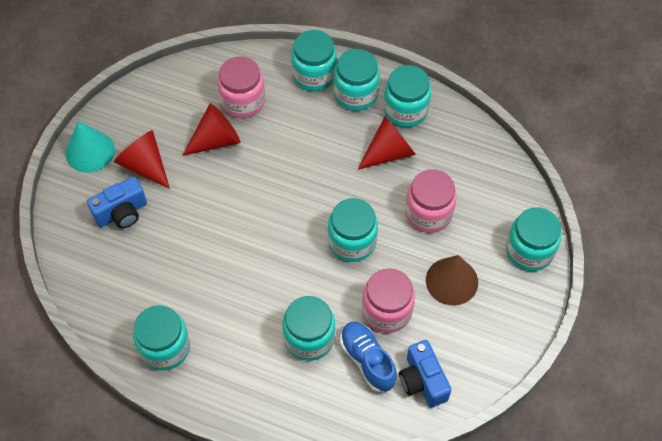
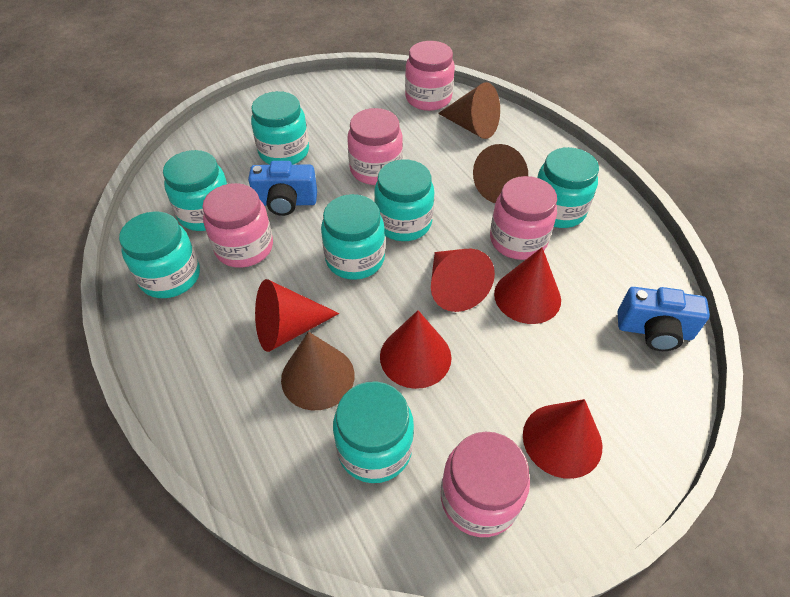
blue shoe: [340,322,397,392] = 1 -> none = 0
brown cone: [426,255,478,305] = 1 -> [281,332,355,410] [438,82,500,139] [473,144,528,203] = 3
pink jar: [217,56,265,118] [362,268,415,333] [405,169,457,233] = 3 -> [202,183,273,268] [347,108,403,185] [405,41,455,111] [441,431,530,537] [490,176,557,260] = 5
red cone: [114,130,170,189] [182,103,240,156] [357,116,416,170] = 3 -> [255,279,339,352] [380,310,451,389] [431,249,495,312] [494,247,561,324] [523,399,602,479] = 5
turquoise cone: [66,121,115,173] = 1 -> none = 0

